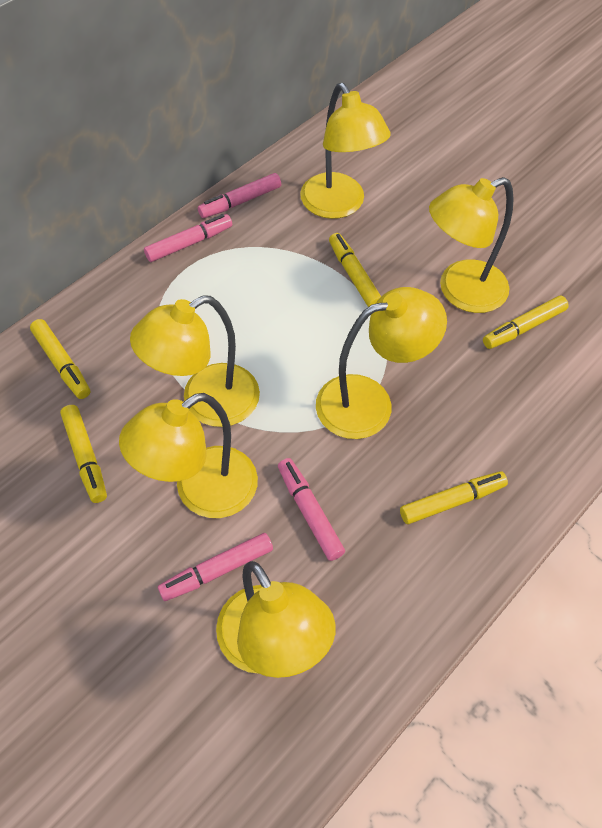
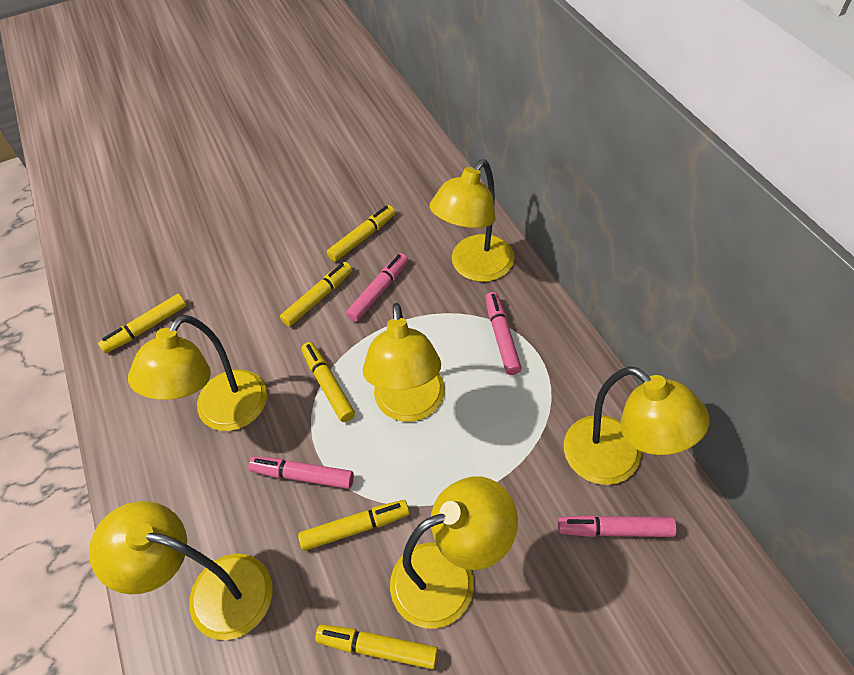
yellow marker: [30,319,90,399] [60,405,107,503] [329,233,381,307] [400,471,508,524] [483,295,569,349] = 5 -> [98,294,187,354] [280,262,352,327] [298,500,410,551] [301,342,355,422] [315,624,438,669] [327,205,395,262] = 6

